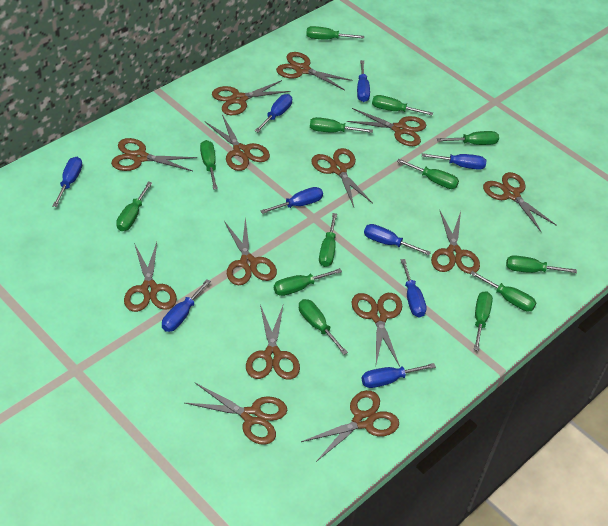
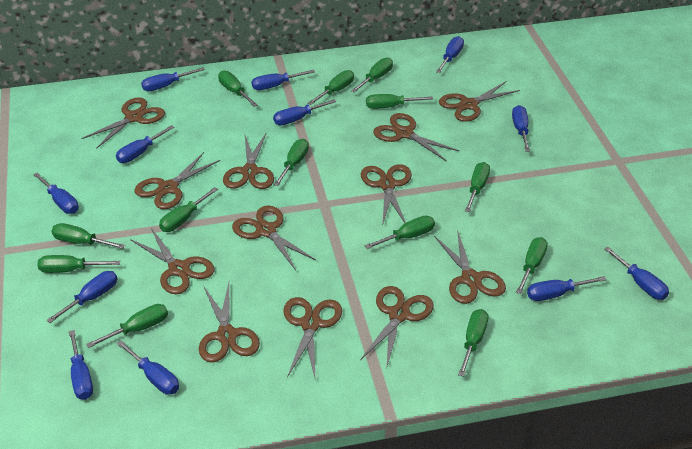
blue screwdriver: [52,157,82,207] [162,279,211,332] [255,94,292,132] [260,187,323,214] [357,60,370,102] [361,363,436,388] [364,224,431,255] [400,259,427,317] [422,153,486,170] = 9 -> [33,172,79,214] [46,271,117,323] [69,330,93,400] [116,125,174,163] [117,340,179,395] [141,67,205,91] [251,70,315,90] [273,99,337,125] [436,36,464,73] [512,105,530,151] [527,276,607,301] [604,247,669,300] = 12
brown scissors: [111,138,197,171] [124,242,177,312] [185,383,287,445] [205,115,270,171] [212,80,291,115] [224,217,277,285] [246,305,300,380] [276,52,353,90] [301,390,399,462] [311,148,373,207] [347,108,426,146] [351,293,402,367] [431,211,480,274] [483,172,557,233] = 14 -> [81,97,165,149] [130,228,214,294] [134,152,220,209] [199,283,260,363] [223,134,274,189] [232,205,316,270] [283,297,342,377] [360,286,434,370] [361,164,412,226] [373,113,459,161] [434,230,506,304] [439,81,520,122] = 12

